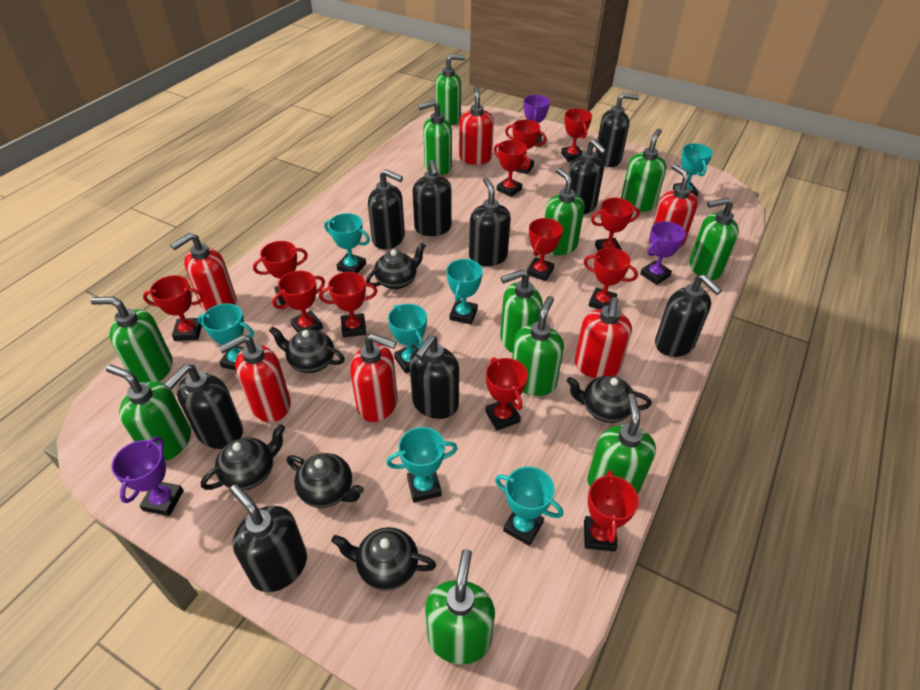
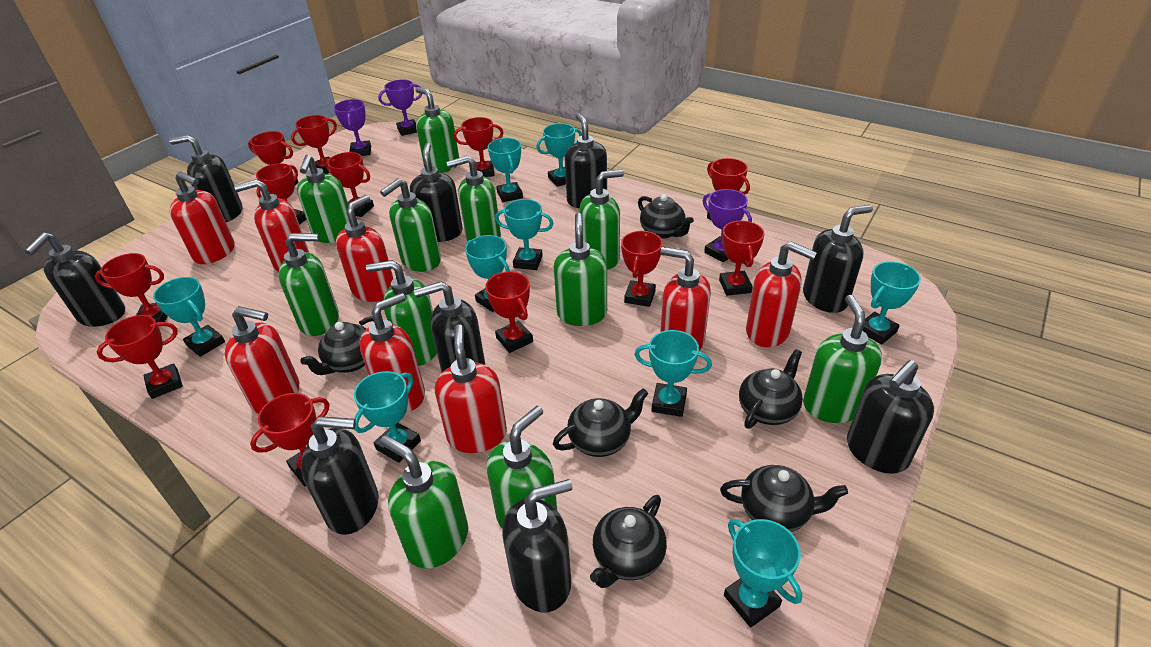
red soap dispenser: [170,233,237,311] [219,334,291,422] [350,333,398,422] [459,86,494,165] [575,297,632,378] [649,164,698,248] = 6 -> [170,172,235,264] [225,306,299,414] [234,179,309,272] [336,195,394,302] [359,293,425,412] [435,324,507,453] [660,247,711,351] [746,242,817,347] = 8
turquoise trophy: [198,303,254,371] [324,213,370,273] [386,427,458,503] [388,304,427,373] [446,259,483,324] [495,467,563,546] [673,143,713,197] = 7 -> [153,277,225,357] [354,371,421,463] [465,235,510,312] [488,138,523,202] [495,199,554,270] [536,123,582,187] [634,330,712,417] [724,519,802,628] [862,261,921,345] = 9

